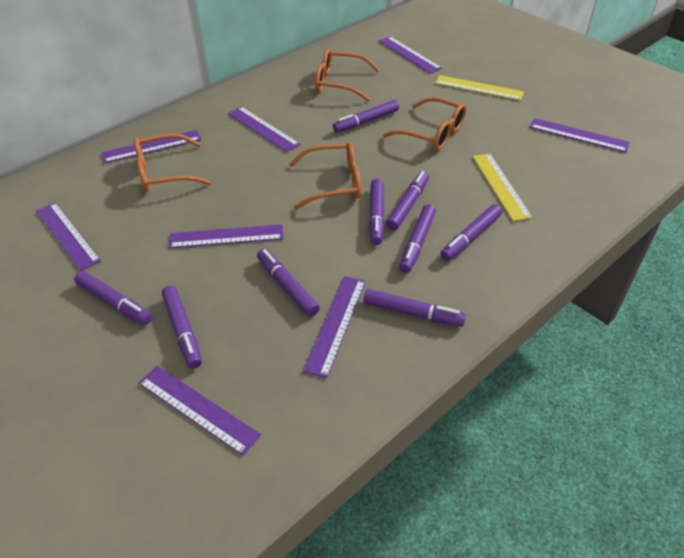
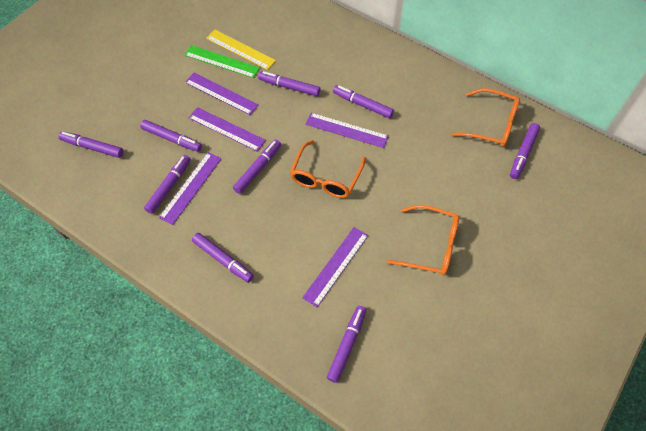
green ruler: none = 0 -> [185,45,260,78] = 1
orange glasses: [134,133,211,192] [289,142,361,210] [315,49,379,102] [383,97,466,150] = 4 -> [290,140,366,198] [386,205,459,275] [452,88,520,147] = 3
purple ruler: [36,202,101,271] [101,130,201,163] [139,365,261,456] [169,224,283,248] [228,107,300,152] [303,276,366,378] [379,37,442,73] [530,118,630,153] = 8 -> [159,152,222,225] [185,73,259,115] [189,107,266,152] [302,227,368,307] [306,113,389,148] = 5
yellow ruler: [435,75,524,101] [473,153,532,221] = 2 -> [206,30,276,70] = 1

